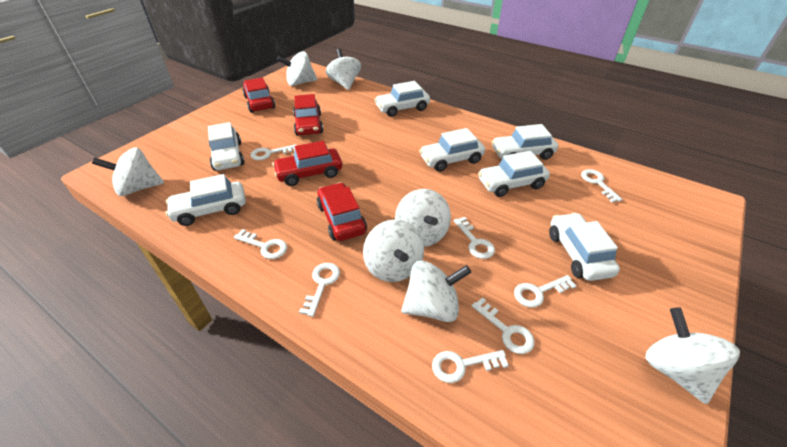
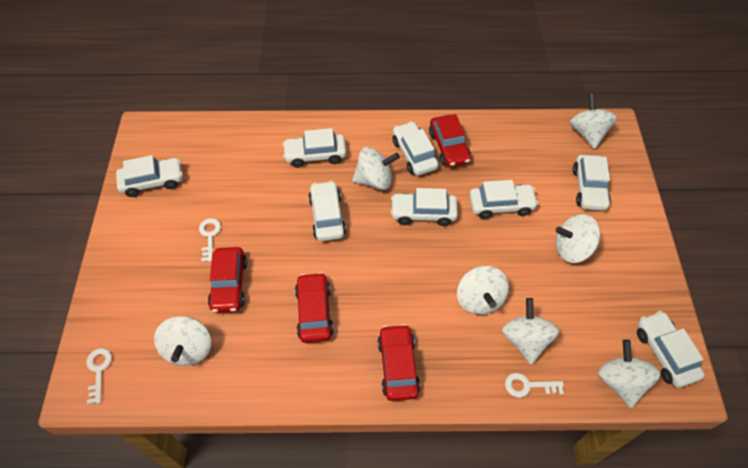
white car: [165,174,246,226] [208,122,245,171] [374,81,430,117] [419,128,485,172] [478,151,550,197] [492,124,558,160] [549,213,620,281] = 7 -> [116,155,183,197] [282,128,346,168] [308,181,346,241] [391,188,458,226] [393,121,438,176] [469,180,539,219] [573,155,611,211] [637,311,705,388] = 8
white key: [234,229,287,259] [250,144,297,160] [299,263,340,317] [432,350,509,383] [454,217,495,259] [472,297,535,354] [514,275,577,308] [581,169,623,202] = 8 -> [86,348,112,404] [199,218,221,262] [505,373,564,398] = 3

